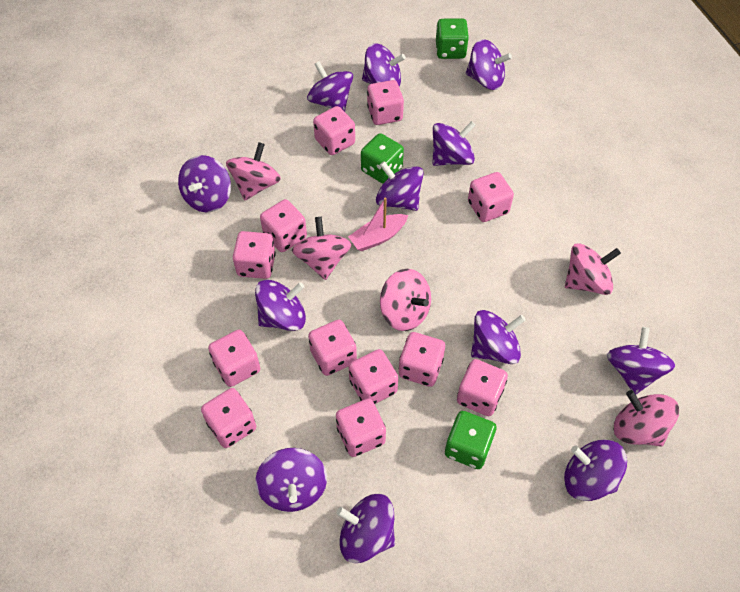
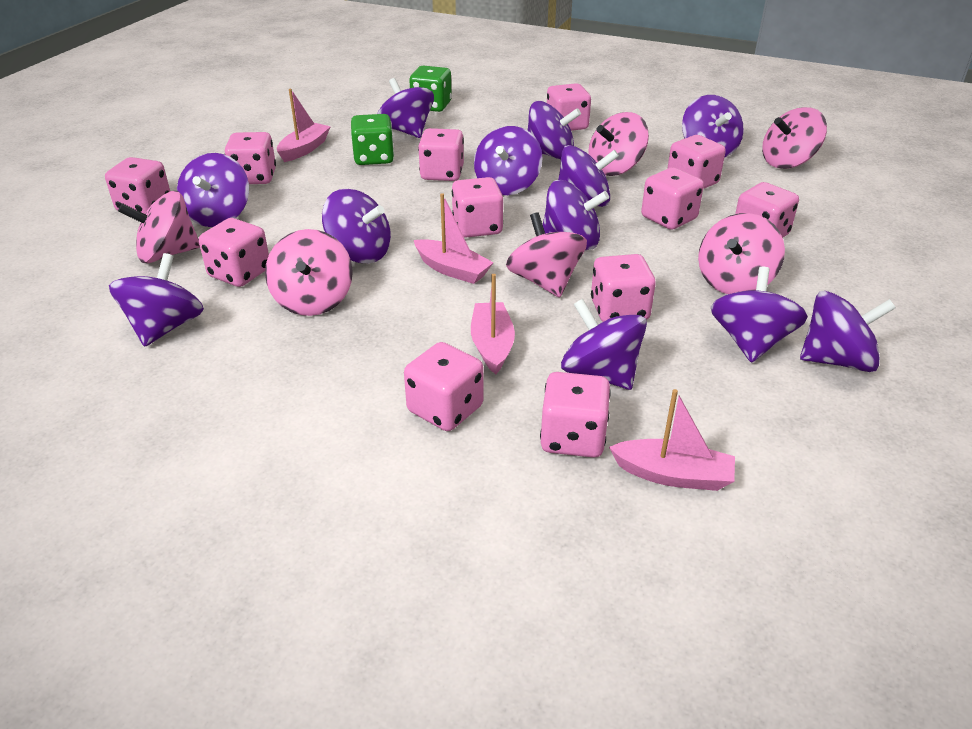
green dice: [361,133,404,183] [436,18,469,59] [445,411,497,469] = 3 -> [351,114,394,165] [409,66,452,112] = 2
pink boat: [348,197,408,251] = 1 -> [277,89,331,162] [414,193,494,284] [471,274,515,374] [609,389,735,491] = 4
pink spinning top: [226,142,281,200] [292,217,352,280] [380,269,431,331] [565,243,621,295] [614,390,679,447] = 5 -> [118,191,200,263] [265,229,353,316] [506,212,587,297] [588,112,649,176] [698,213,785,294] [762,107,827,169] = 6

